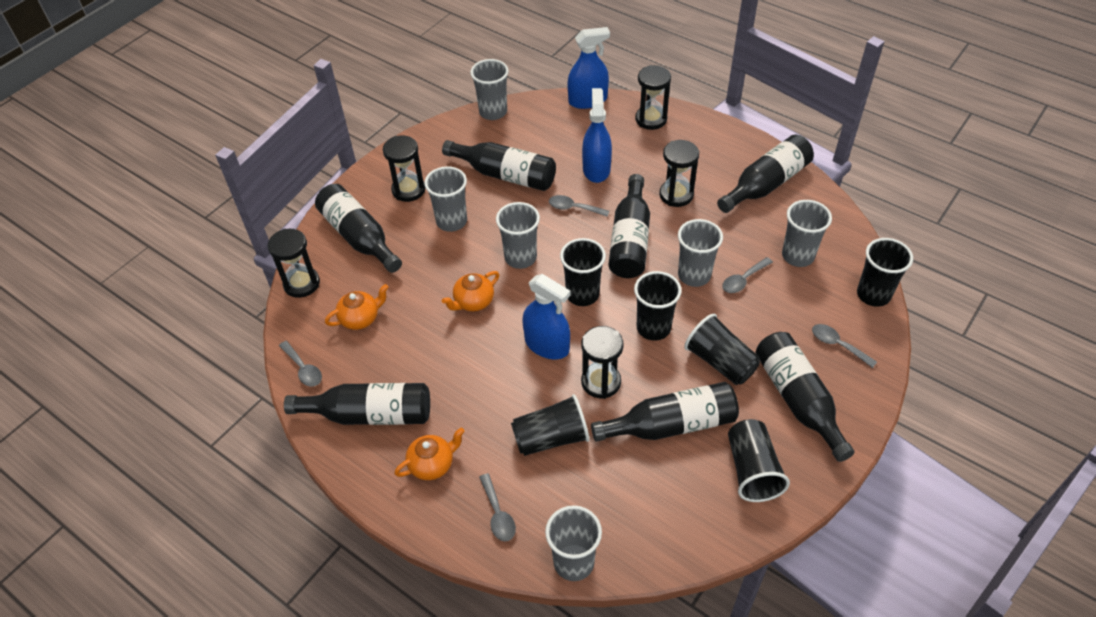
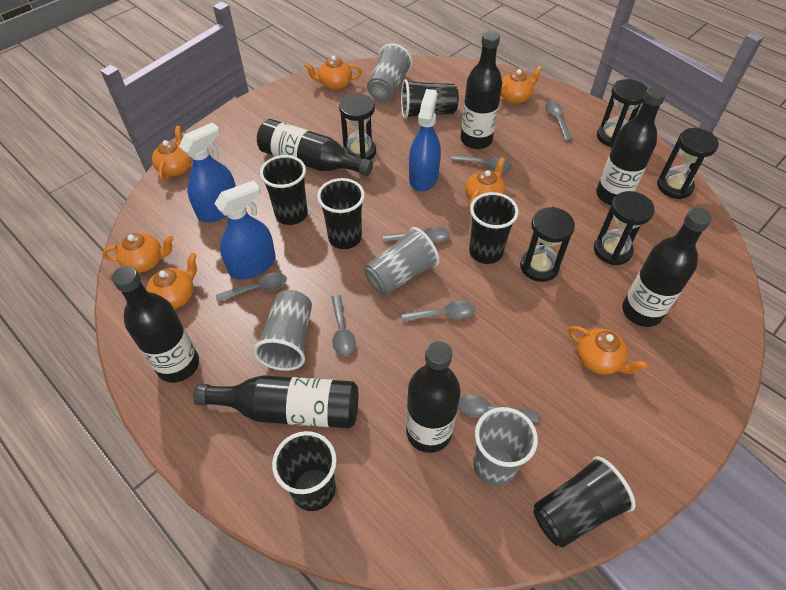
grey cup: [424,166,467,232] [470,59,509,120] [496,202,540,269] [545,505,602,581] [678,219,723,287] [782,200,832,267] = 6 -> [253,290,312,371] [364,227,439,295] [367,44,412,102] [473,407,538,486] = 4
grey spoon: [279,341,322,387] [479,473,516,541] [549,195,609,217] [722,257,773,293] [812,324,877,368] = 5 -> [216,273,287,302] [331,295,356,356] [383,227,450,242] [401,301,475,322] [451,155,512,172] [458,395,539,422] [545,101,573,142] = 7
orange teapot: [325,284,389,330] [394,428,465,480] [442,271,499,311] = 3 -> [102,233,174,273] [146,253,197,309] [152,126,192,181] [304,56,362,90] [465,157,505,209] [500,66,543,104] [569,326,648,375] = 7

